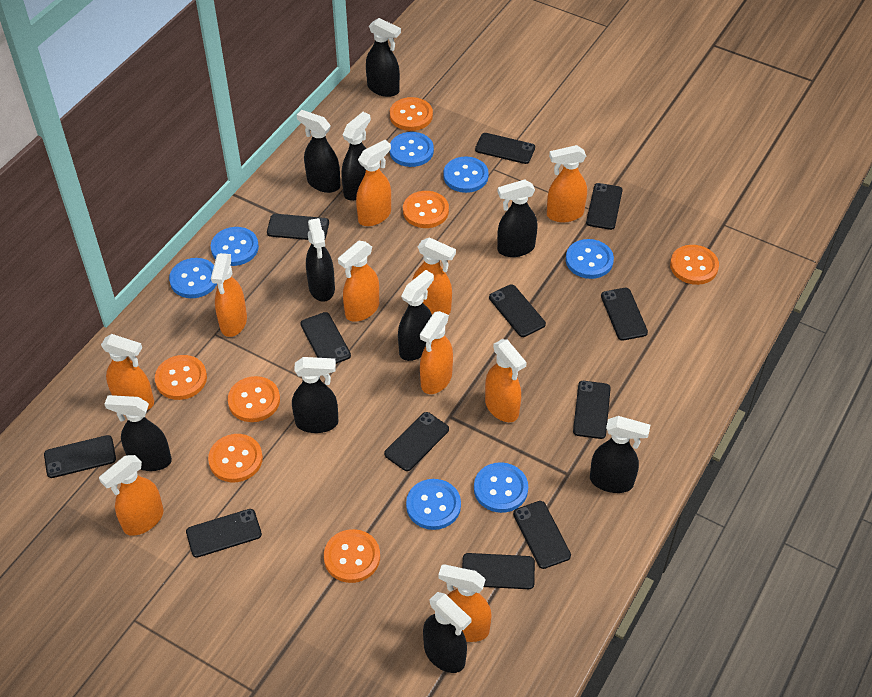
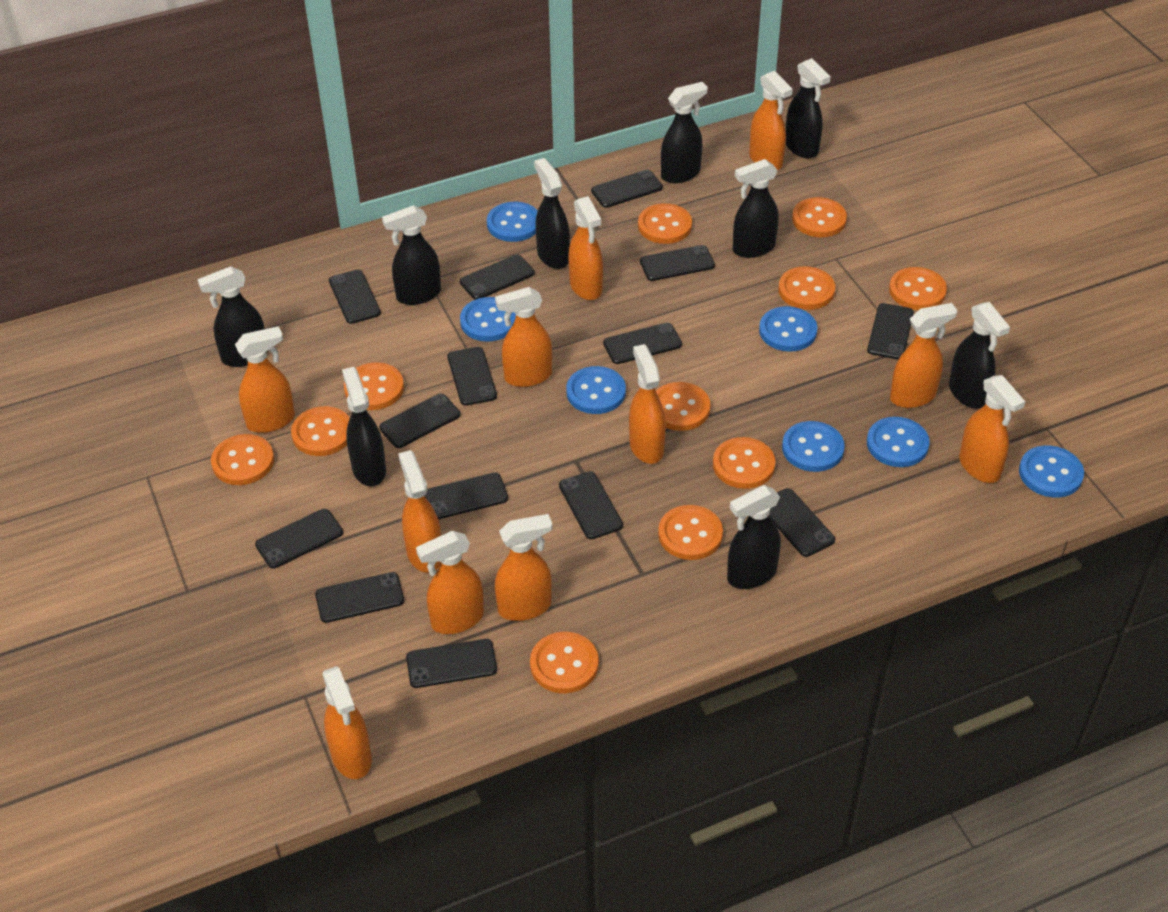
black phone: [44,435,116,478] [186,509,262,558] [267,214,329,240] [300,312,351,364] [384,412,449,471] [462,553,535,589] [475,133,535,164] [489,284,546,337] [513,501,571,569] [573,381,611,439] [586,183,623,230] [601,288,648,341] = 12 -> [255,509,343,568] [315,572,404,623] [329,269,381,324] [379,394,460,448] [406,639,497,688] [424,472,508,519] [447,347,497,406] [460,254,535,300] [559,471,623,539] [591,170,663,208] [603,323,682,364] [640,245,715,281] [769,488,835,557] [867,303,914,360] = 14
black spray bottle: [104,395,172,471] [292,357,338,433] [297,110,340,193] [306,218,335,302] [341,112,371,201] [366,18,401,97] [398,270,434,361] [423,592,472,673] [497,180,538,257] [590,416,650,493] = 10 -> [198,266,268,367] [342,367,386,486] [382,205,441,305] [534,158,570,269] [661,82,708,183] [727,485,781,589] [733,159,779,258] [786,58,831,159] [949,302,1010,409] = 9
orange button: [155,355,207,400] [208,434,263,482] [228,376,280,422] [324,529,380,583] [390,97,433,131] [403,191,449,228] [670,245,719,285] = 7 -> [211,434,274,485] [291,406,350,456] [344,362,404,410] [530,632,599,693] [638,203,692,244] [656,382,711,431] [658,505,723,560] [713,437,776,489] [778,266,835,310] [792,197,847,237] [889,267,947,310] = 11
orange spray bottle: [99,455,164,536] [101,334,154,410] [211,253,247,337] [338,241,379,322] [356,140,391,226] [413,237,456,315] [420,311,453,394] [438,564,492,642] [485,339,527,422] [547,145,587,222] = 10 -> [235,326,295,433] [322,666,372,779] [398,450,441,573] [416,531,484,634] [495,287,552,387] [495,514,553,621] [569,196,603,300] [629,344,666,464] [749,71,793,170] [890,303,957,408] [959,375,1025,483] = 11

